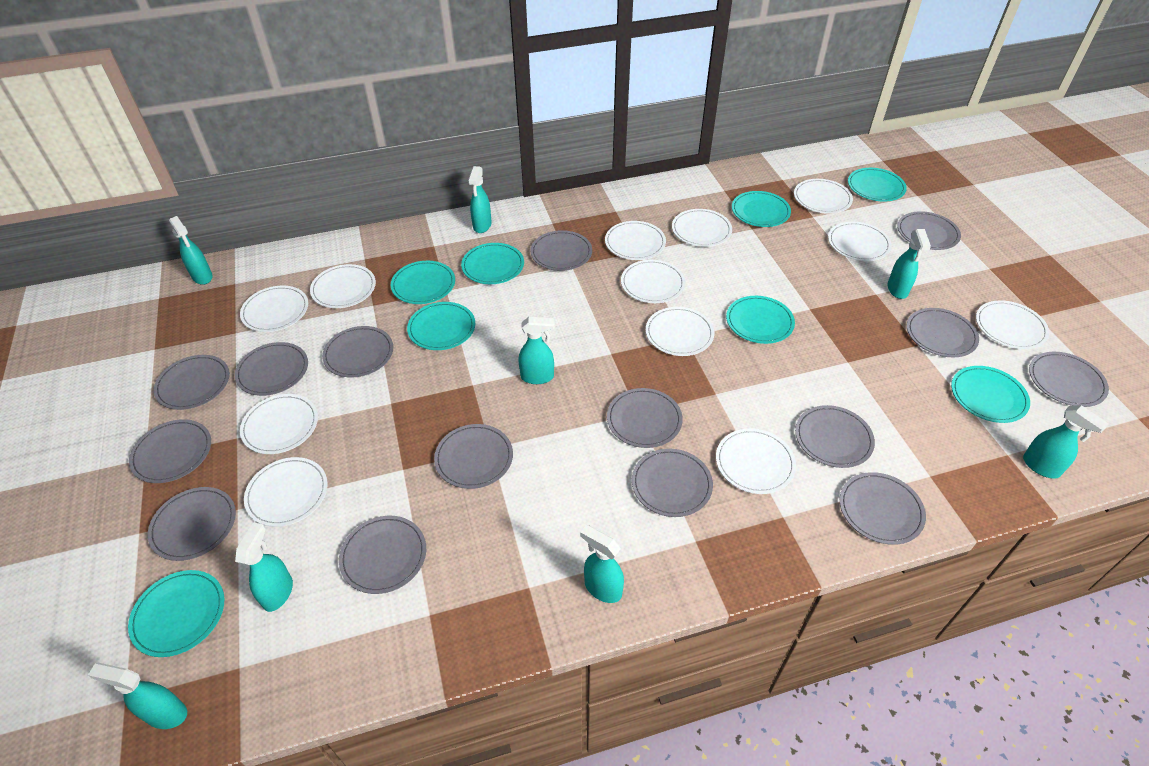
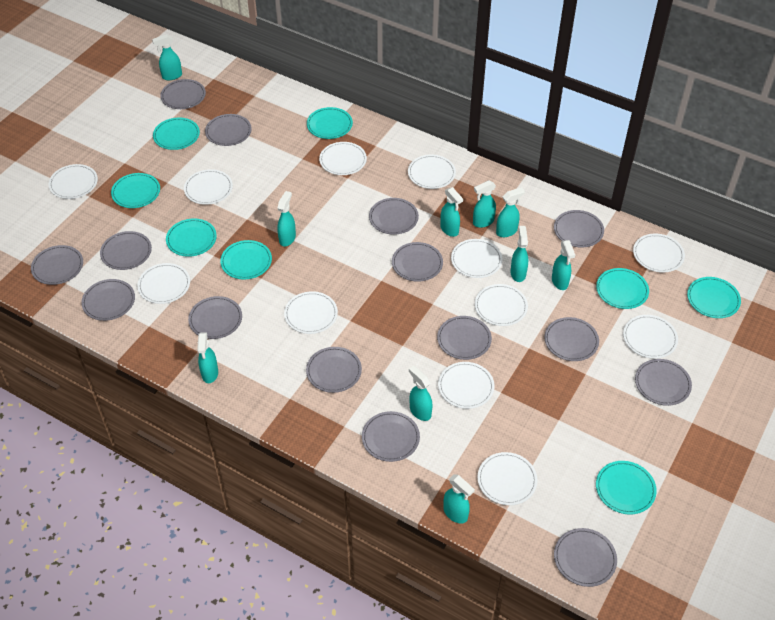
turquoise spray bottle: [88,663,187,729] [169,216,213,285] [235,522,293,612] [468,166,492,233] [518,317,555,384] [580,525,624,603] [887,229,931,299] [1023,405,1109,479] = 8 -> [152,34,182,80] [197,332,218,383] [277,191,296,247] [409,366,433,421] [440,187,463,237] [443,474,475,524] [473,180,496,228] [496,187,525,237] [511,226,528,282] [552,240,575,290] = 10

